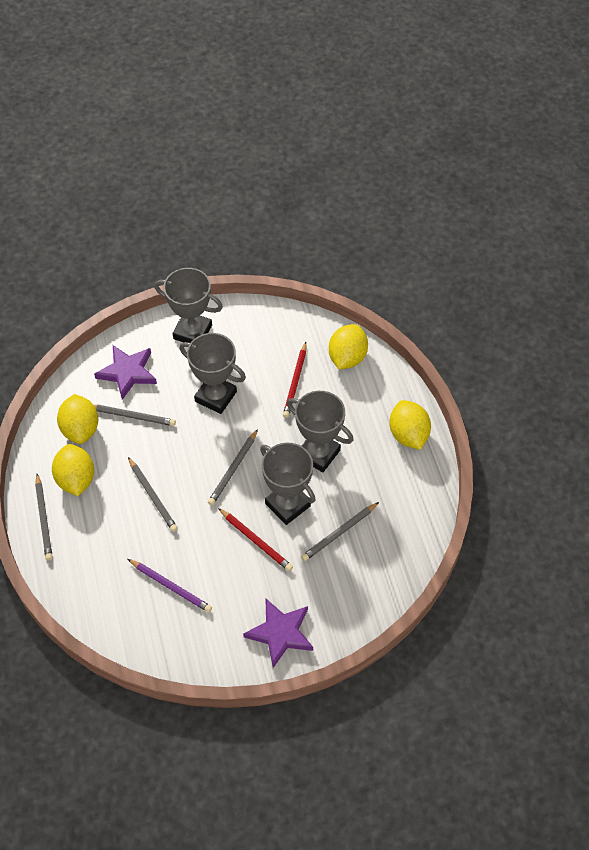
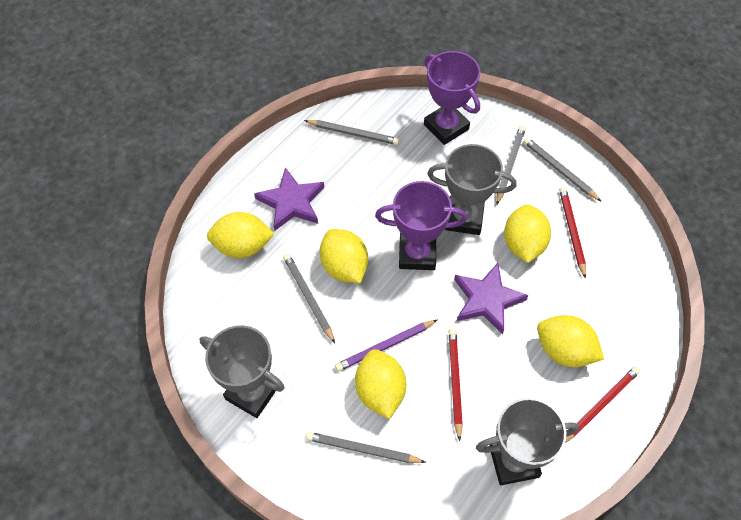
grey trophy: [154,268,223,343] [180,333,246,414] [260,443,316,525] [287,391,353,472] = 4 -> [200,325,285,418] [427,144,517,235] [476,398,579,485] = 3
purple trophy: none = 0 -> [375,181,467,270] [424,51,480,145] = 2
red pencil: [218,508,293,571] [283,342,306,418] = 2 -> [449,329,463,442] [559,187,586,279] [565,366,640,443] = 3
yellow lemon: [52,444,94,496] [57,394,98,444] [329,324,368,369] [390,400,431,450] = 4 -> [207,212,274,258] [320,229,368,283] [355,349,406,419] [504,204,551,263] [537,315,604,367] = 5

